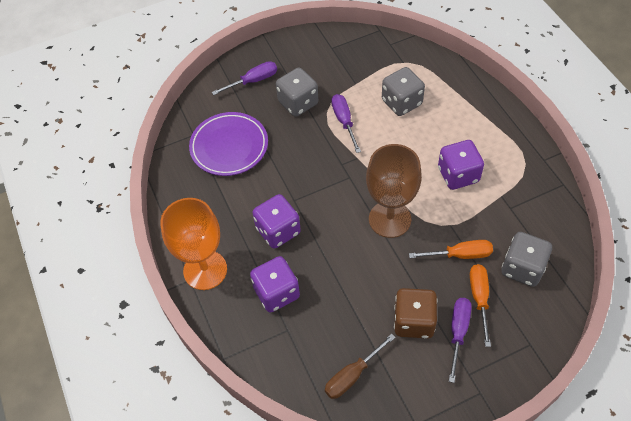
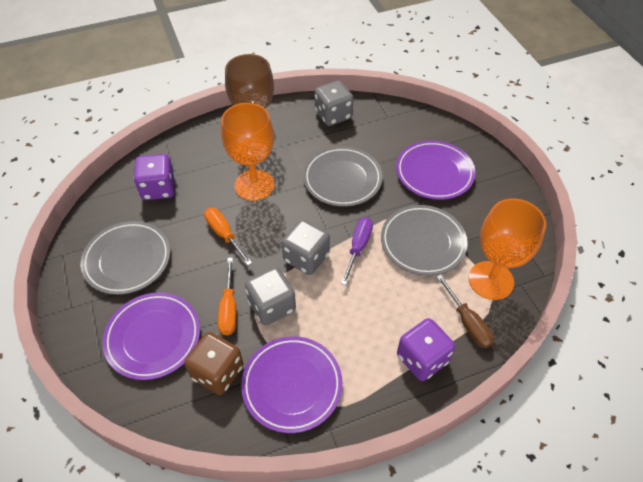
grey plate: none = 0 -> [81,221,170,295] [303,146,383,207] [381,205,468,276] = 3
orange goblet: [160,198,227,290] = 1 -> [221,103,275,201] [469,198,546,300] = 2
purple dice: [250,256,300,313] [253,194,301,249] [438,140,484,190] = 3 -> [134,154,175,200] [397,318,455,381] = 2
purple plate: [189,112,268,176] = 1 -> [102,292,200,380] [241,336,342,433] [396,140,475,200] = 3
purple screwdriver: [212,61,277,95] [331,94,361,153] [449,298,472,383] = 3 -> [341,217,373,285] = 1

